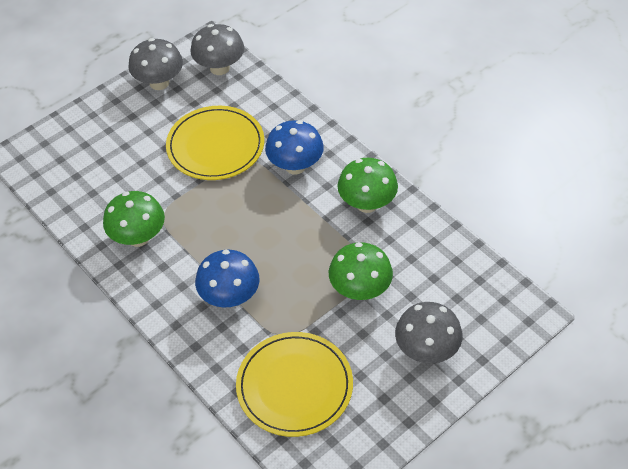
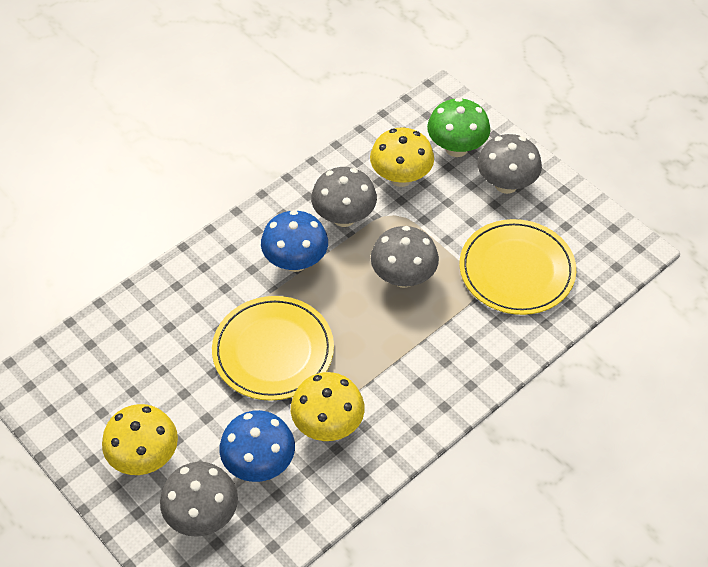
green mushroom: [103,191,165,247] [329,242,393,300] [338,158,398,213] = 3 -> [427,98,490,157] = 1
grey mushroom: [128,38,183,90] [190,24,244,75] [395,302,462,364] = 3 -> [160,462,238,537] [311,167,377,227] [371,226,439,288] [477,134,542,194] = 4
yellow mushroom: none = 0 -> [102,404,178,475] [291,372,365,441] [370,127,434,187] = 3

